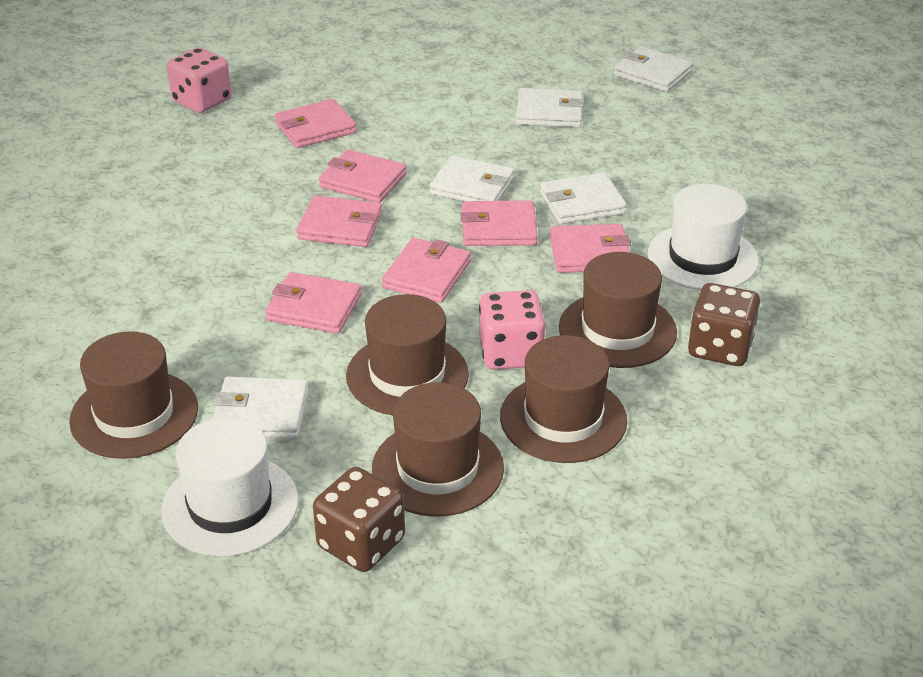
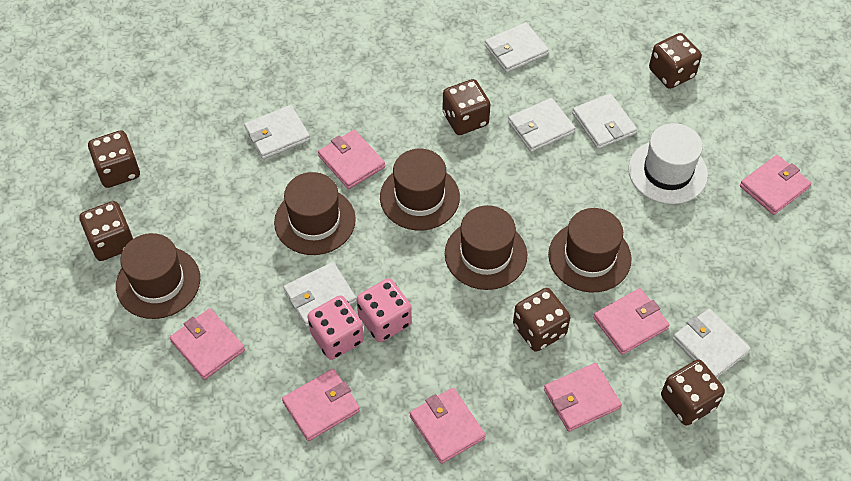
brown dice: [313,467,405,572] [688,283,761,366] = 2 -> [80,201,134,261] [88,130,140,188] [443,79,490,135] [513,288,570,352] [649,33,702,89] [661,359,725,426] = 6
white hat: [161,417,299,557] [648,184,759,290] = 2 -> [628,123,708,204] = 1
white wallet: [213,377,309,439] [429,155,515,202] [516,88,584,128] [540,172,627,224] [614,46,693,92] = 5 -> [244,105,310,159] [284,262,356,327] [485,22,549,73] [508,98,575,152] [572,93,637,149] [673,309,751,378] = 6

